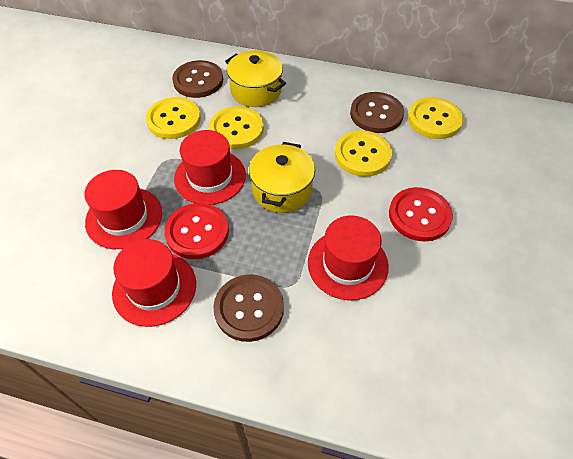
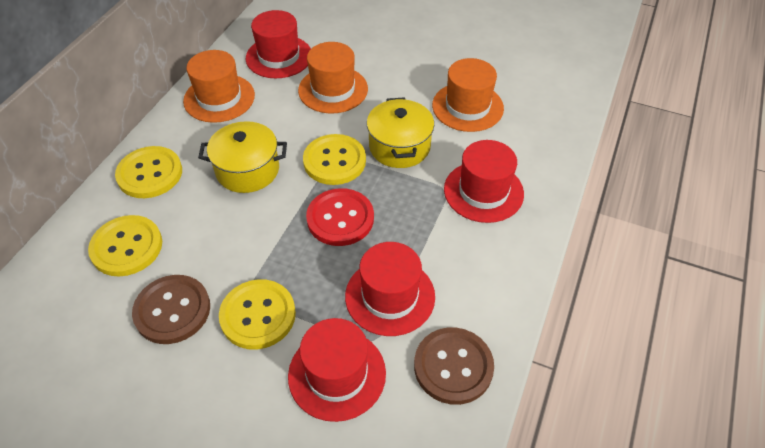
brown button: [172,60,223,98] [213,274,284,342] [350,92,404,133] = 3 -> [132,275,210,344] [414,327,494,405] = 2
orange hat: none = 0 -> [183,50,255,123] [298,42,368,114] [432,58,504,132] = 3
red button: [164,203,229,259] [389,187,453,241] = 2 -> [306,188,374,246] = 1

